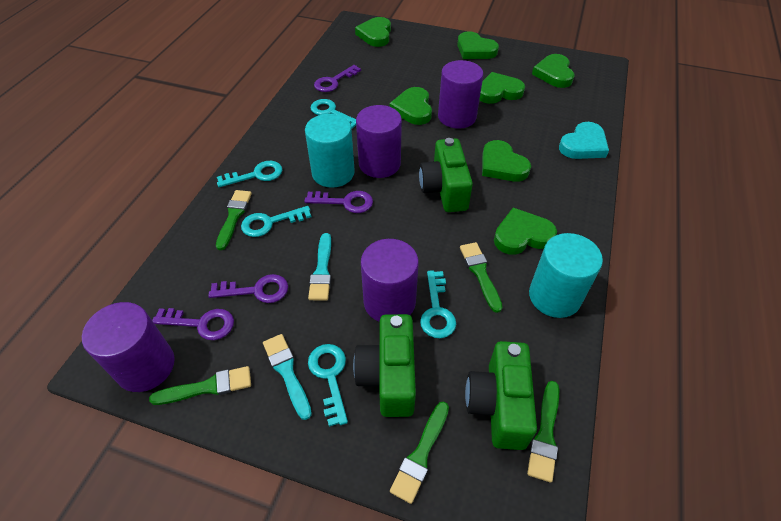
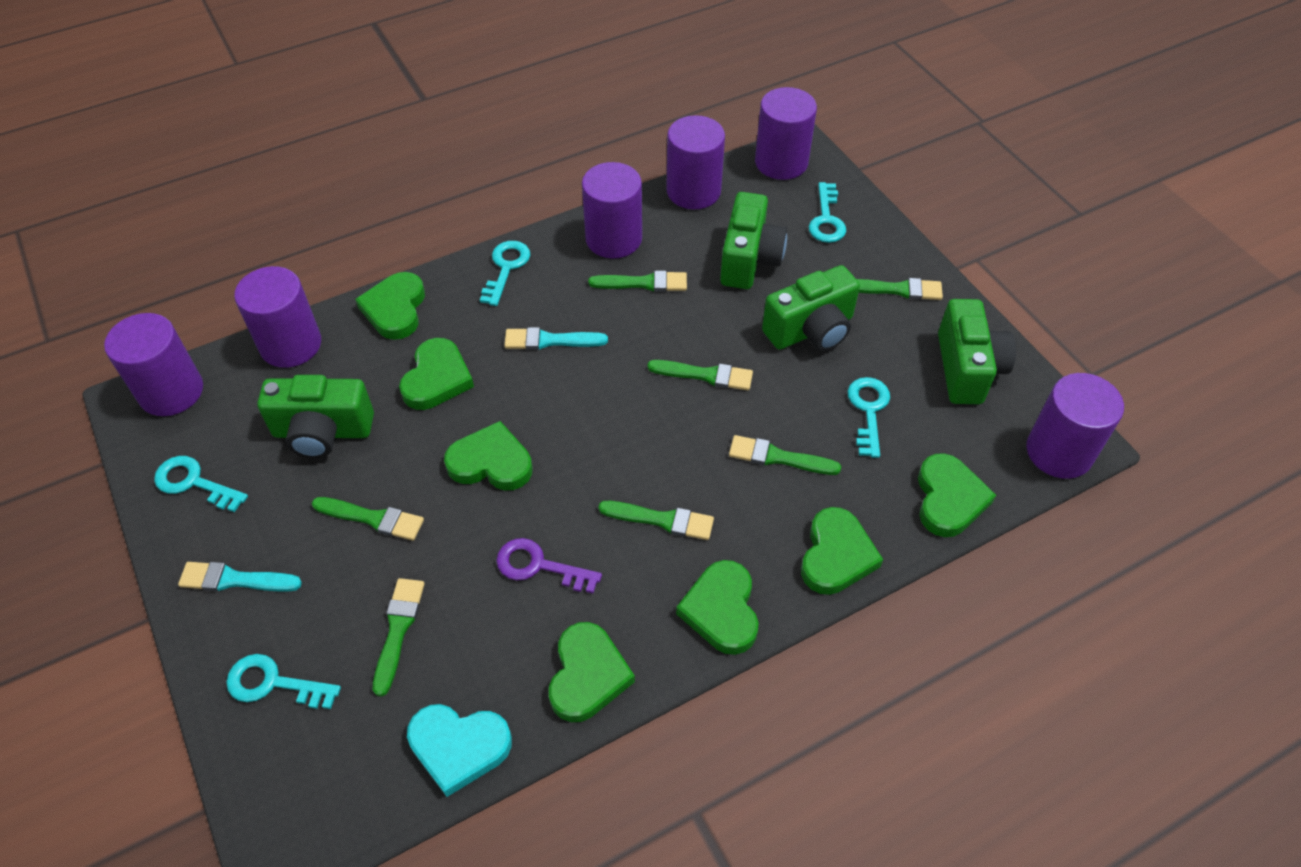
green brush: [149,366,251,405] [216,190,252,250] [390,402,449,504] [460,242,503,313] [527,381,559,483] = 5 -> [312,497,424,541] [373,578,425,697] [588,271,687,292] [598,501,714,540] [647,360,753,390] [729,435,841,475] [857,278,943,300] = 7
green camera: [353,314,416,417] [419,138,473,212] [465,341,537,450] = 3 -> [257,375,374,458] [720,192,787,289] [762,265,860,351] [938,299,1016,404] = 4
purple cylinder: [82,302,175,392] [356,105,402,178] [361,239,419,322] [438,60,483,129] = 4 -> [104,313,203,416] [234,266,321,368] [582,162,642,258] [666,115,725,209] [755,87,817,180] [1026,373,1124,479] = 6
purple key: [152,308,234,340] [208,274,288,303] [304,191,373,213] [314,65,361,92] = 4 -> [496,538,602,593] = 1
turquoise cylinder: [305,114,355,188] [529,233,603,318] = 2 -> none = 0

